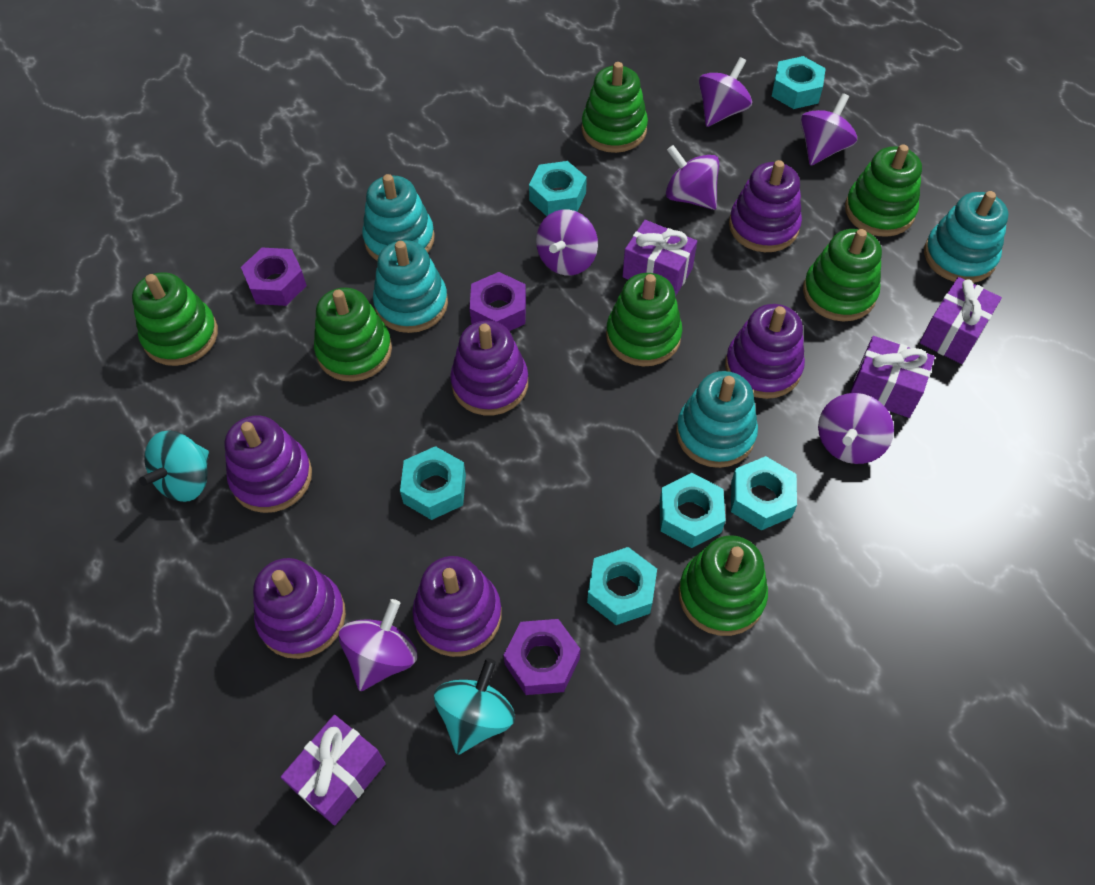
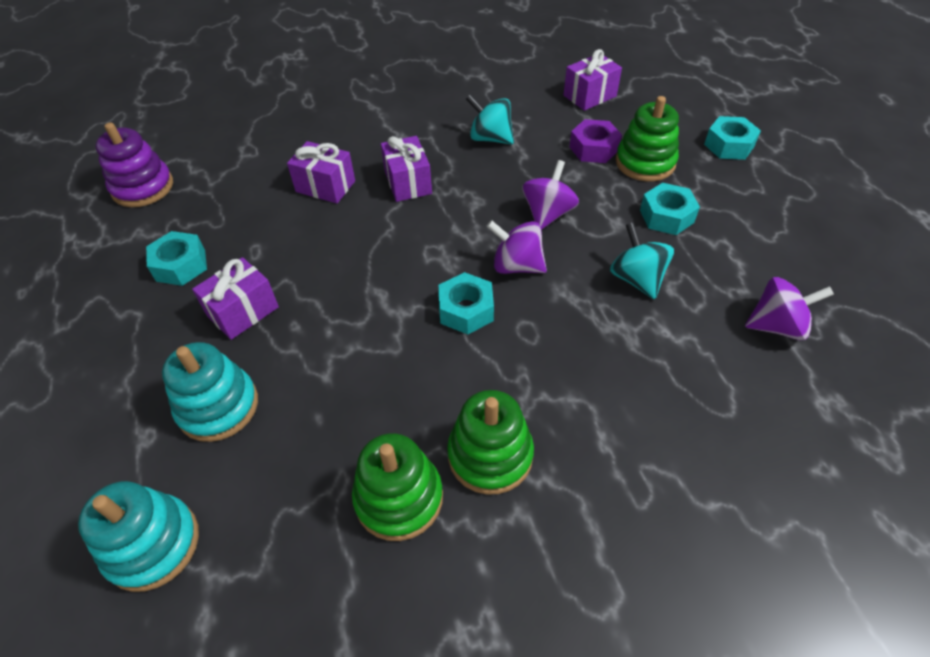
green stacking toy: [132,272,218,366] [314,288,392,382] [581,62,648,153] [606,273,682,366] [678,535,768,636] [803,229,882,322] [845,144,922,237] = 7 -> [352,433,443,541] [447,390,534,495] [615,96,679,181] = 3
purple nut: [241,248,307,306] [470,272,526,331] [504,619,580,695] = 3 -> [569,119,622,163] = 1
purple spinning top: [339,599,417,691] [536,209,598,276] [666,145,719,210] [699,57,752,127] [800,93,857,166] [818,393,894,464] = 6 -> [487,220,547,274] [522,160,579,230] [745,277,834,340] = 3
purple stacking toy: [225,416,312,513] [253,558,346,659] [412,556,502,657] [450,320,528,415] [725,304,805,399] [729,160,802,252] = 6 -> [96,122,173,207] = 1
turquoise nut: [400,446,466,520] [529,161,587,216] [587,547,657,625] [660,473,726,548] [731,456,797,530] [772,56,826,109] = 6 -> [146,231,207,286] [439,272,494,335] [640,183,700,235] [704,116,761,160] = 4
turquoise stacking toy: [362,174,435,261] [373,240,448,333] [676,371,758,468] [924,191,1008,283] = 4 -> [78,481,199,592] [162,342,258,442] = 2

